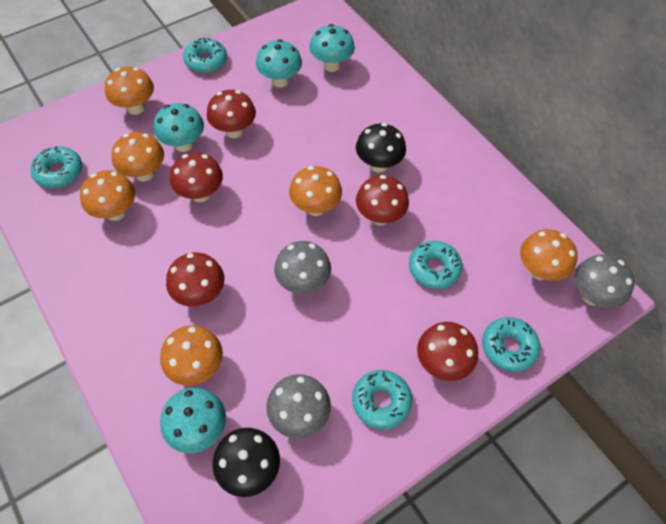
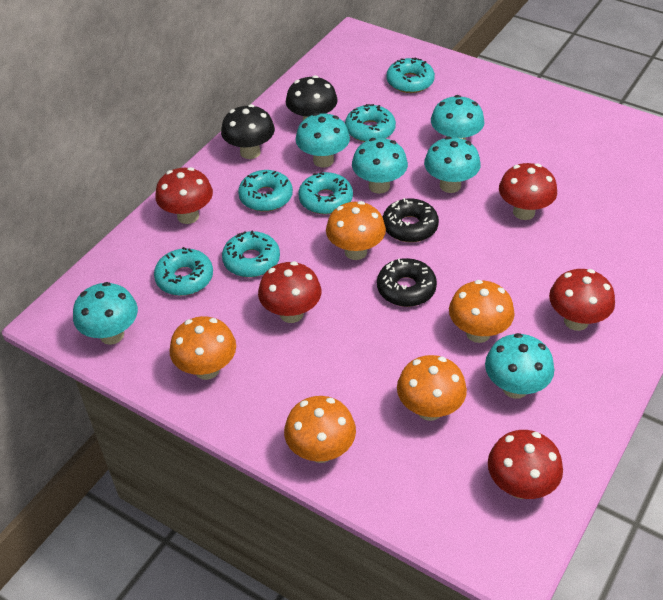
black donut: none = 0 -> [377,258,437,307] [383,198,439,242] = 2
grey mushroom: [266,374,331,438] [274,241,331,294] [575,254,635,308] = 3 -> none = 0
orange mushroom: [80,170,135,221] [105,67,154,115] [111,132,164,182] [160,325,223,386] [289,166,342,216] [520,229,578,281] = 6 -> [170,316,236,380] [284,396,356,463] [326,201,386,260] [397,355,467,421] [449,280,514,343] = 5
turquoise donut: [31,146,82,188] [183,38,227,73] [352,370,412,429] [409,241,463,289] [482,317,540,372] = 5 -> [154,247,213,296] [222,230,280,277] [238,170,293,212] [298,172,353,214] [345,104,396,142] [386,58,435,93] = 6
turquoise mushroom: [154,103,204,152] [160,388,226,453] [256,39,302,88] [309,24,355,72] = 4 -> [73,282,138,345] [296,113,350,168] [352,138,408,194] [424,136,481,193] [431,95,484,140] [485,333,554,399] = 6

